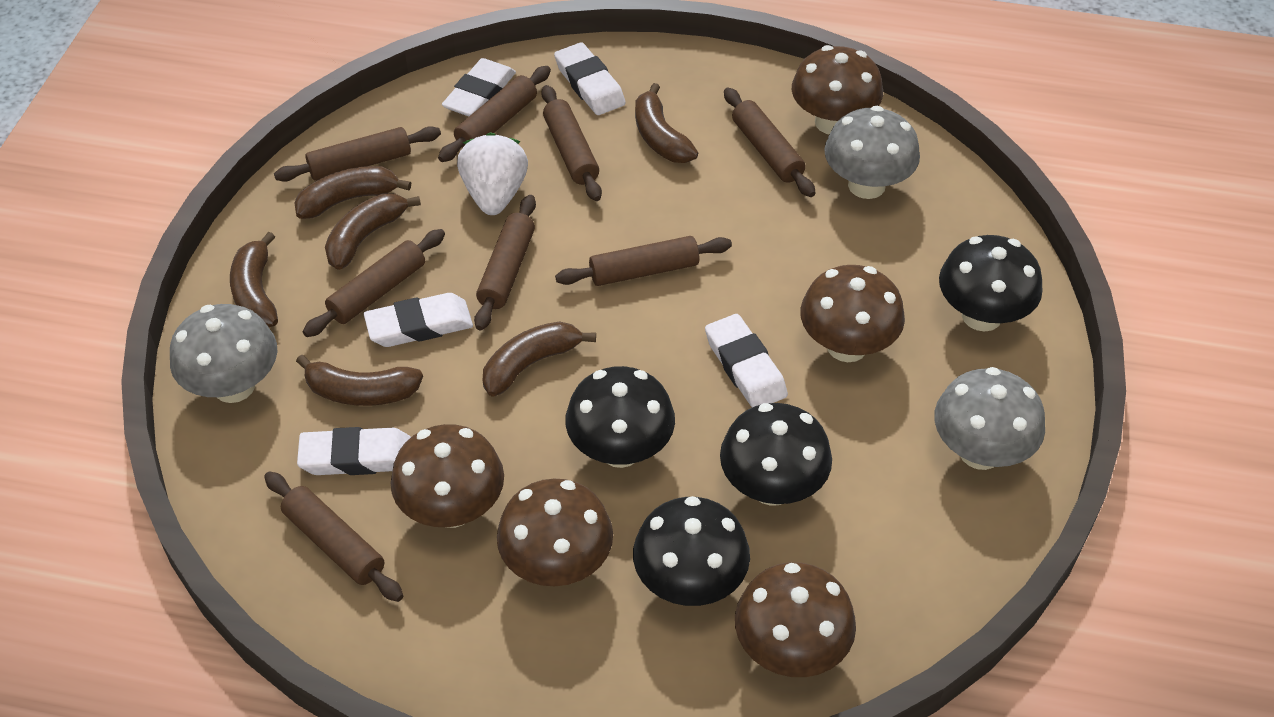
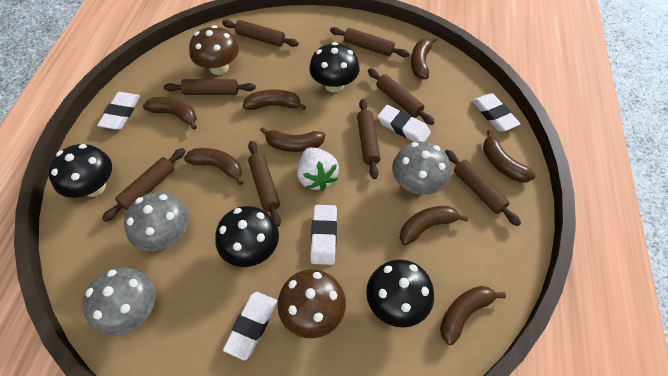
brown banana: [230,231,278,327] [294,166,411,219] [296,354,423,406] [325,193,421,270] [483,321,596,396] [635,83,698,163] = 6 -> [143,97,197,130] [184,148,243,185] [243,89,306,110] [260,127,325,152] [400,206,468,246] [411,37,437,79] [440,286,506,345] [483,130,535,182] = 8
brown mushroom: [391,424,504,528] [497,479,613,586] [735,562,856,677] [792,45,883,134] [800,265,905,362] = 5 -> [189,25,239,75] [277,269,346,338] = 2

